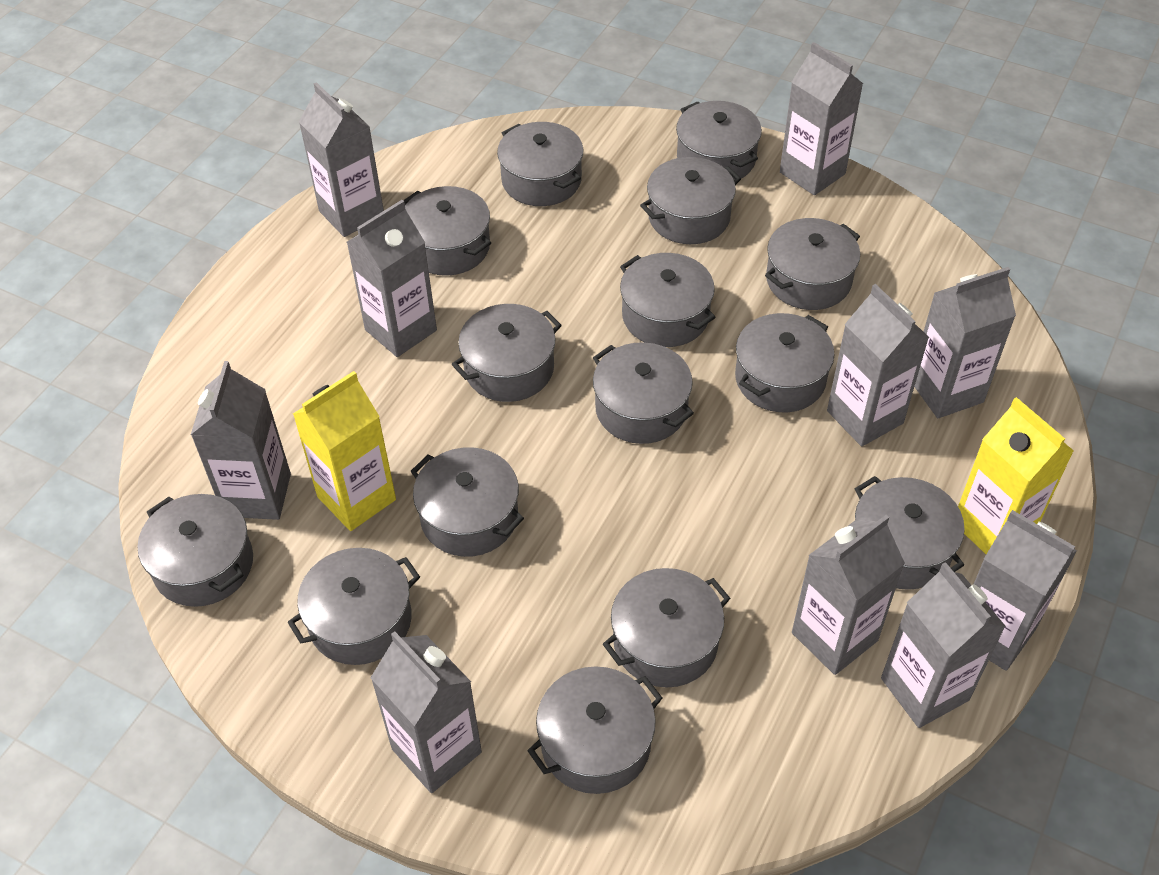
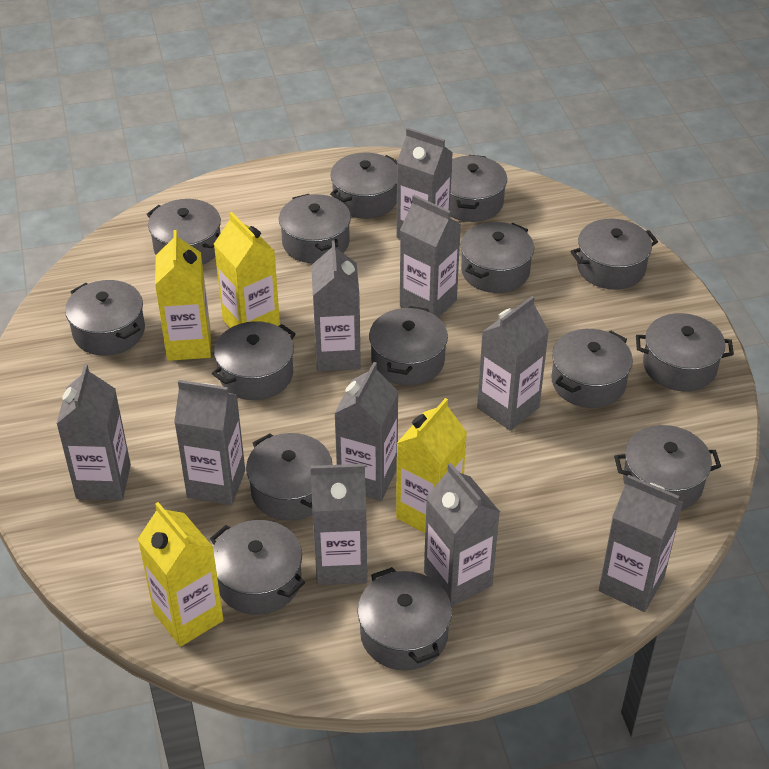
yellow carton: [293,371,396,531] [958,397,1074,554] = 2 -> [138,502,224,647] [155,230,211,361] [214,212,280,328] [396,398,467,533] = 4

